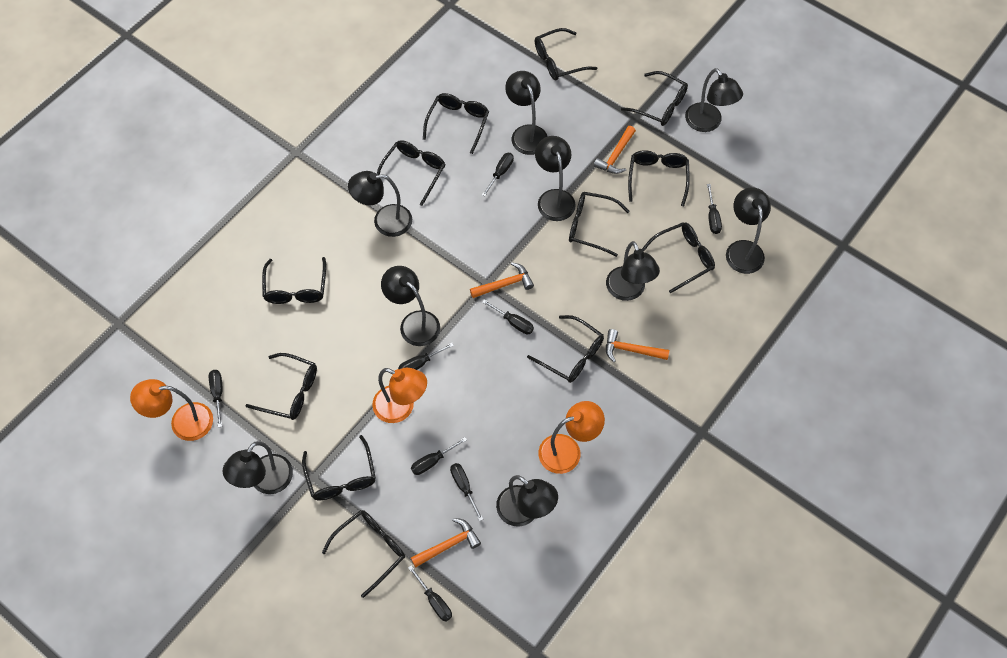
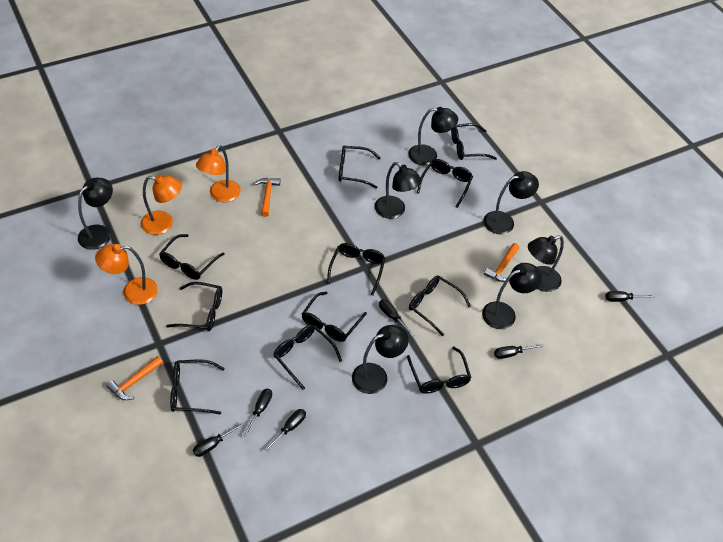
black glasses: [246,353,317,420] [262,257,326,304] [302,435,376,500] [322,510,405,598] [377,140,446,206] [423,93,489,154] [527,315,604,383] [535,28,597,81] [569,192,629,257] [621,71,688,126] [628,150,690,206] [642,222,715,293] = 12 -> [159,234,225,280] [166,282,222,331] [170,359,225,415] [273,325,342,390] [302,292,367,342] [327,243,385,295] [339,145,381,189] [407,347,471,394] [409,275,471,336] [417,159,473,208] [451,123,497,160] = 11
black lamp: [222,441,293,494] [348,171,412,237] [381,266,440,346] [496,475,558,527] [505,71,548,155] [535,136,576,221] [606,241,660,301] [685,68,743,132] [726,188,771,274] = 9 -> [78,178,113,250] [352,325,409,394] [375,162,422,219] [408,107,458,165] [482,263,542,329] [484,171,539,234] [528,235,564,292] = 7
black screwdriver: [209,370,223,428] [398,343,454,370] [408,565,452,621] [411,437,467,475] [450,463,483,521] [482,153,514,196] [482,299,534,334] [707,184,722,234] = 8 -> [193,422,244,457] [243,389,272,437] [265,409,306,451] [379,299,414,336] [494,344,544,359] [606,291,655,302] = 6
orange hammer: [411,518,481,568] [470,262,534,298] [594,126,636,174] [606,329,669,362] = 4 -> [106,356,163,400] [254,178,280,217] [484,243,519,282] = 3

